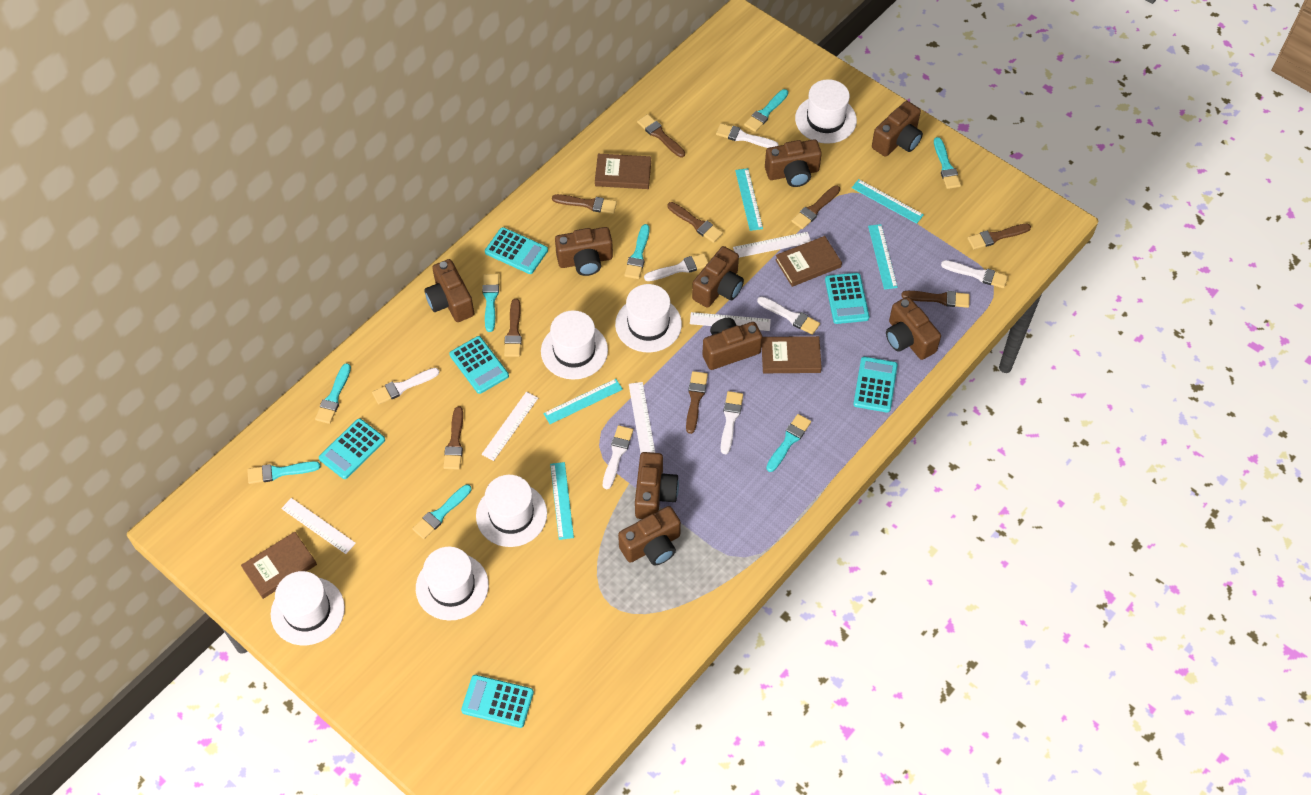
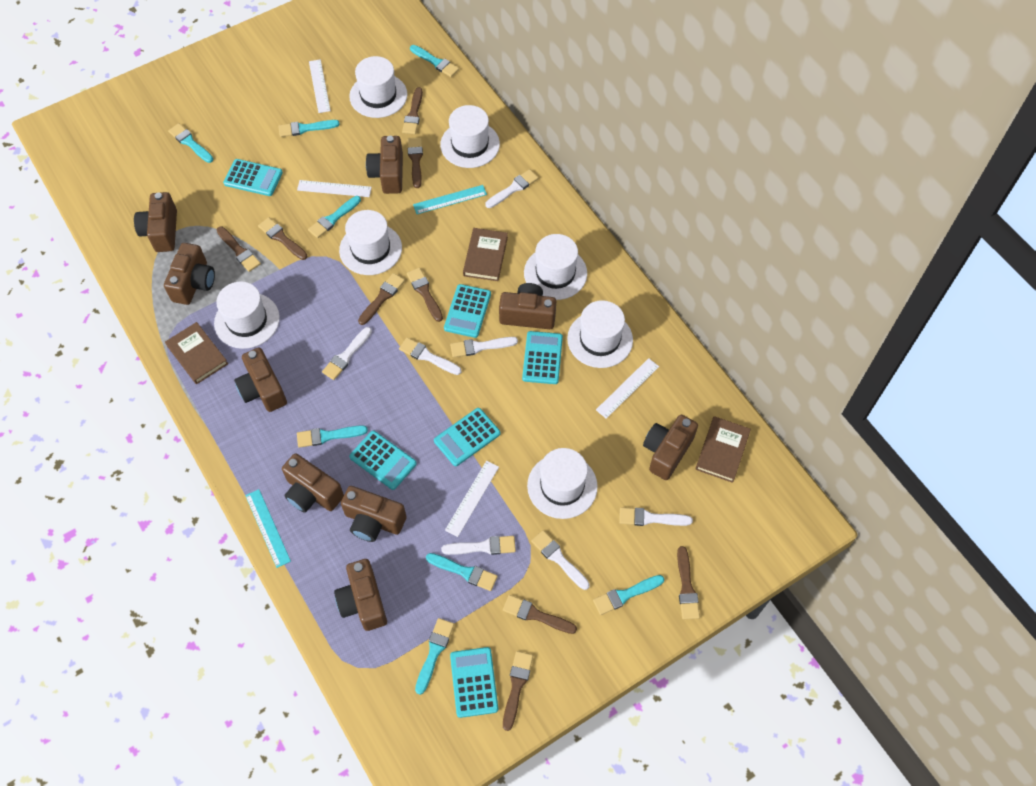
brown book: [241,532,317,599] [595,154,651,189] [762,336,822,373] [775,236,842,287] = 4 -> [165,322,228,384] [463,228,508,281] [695,416,751,483] = 3
turquoise ruler: [543,379,623,424] [550,462,574,540] [735,168,763,231] [852,179,924,224] [868,224,898,289] = 5 -> [245,489,291,568] [413,185,487,214] = 2
white hat: [271,571,345,645] [416,547,489,621] [476,475,547,547] [541,310,608,380] [615,284,682,352] [795,79,857,144] = 6 -> [214,282,280,349] [339,210,402,275] [349,56,407,118] [440,105,500,168] [524,234,587,300] [527,448,598,519] [567,300,633,368] = 7
white ruler: [281,498,356,554] [482,392,538,461] [629,382,655,453] [690,312,771,331] [733,232,811,258] = 5 -> [297,180,372,197] [309,59,331,113] [445,461,499,537] [596,358,659,419] = 4

